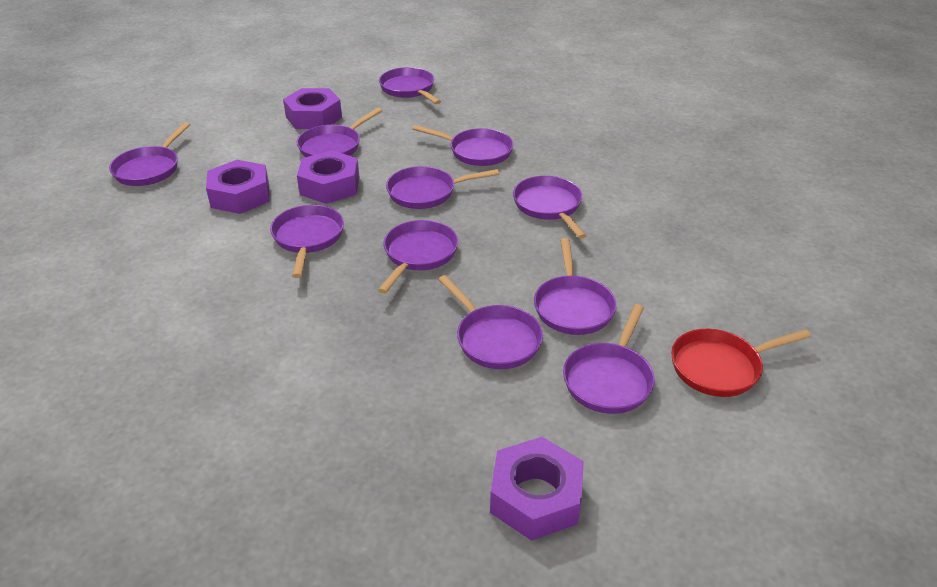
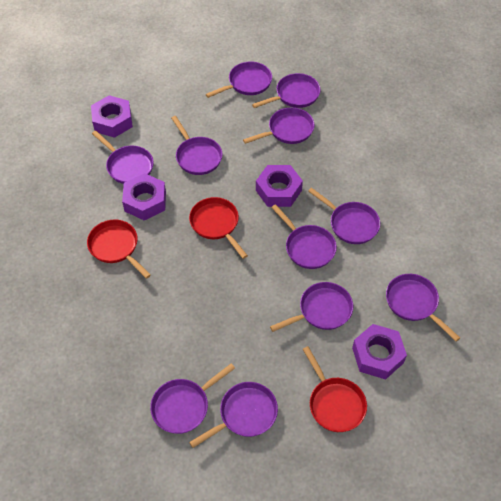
red pan: [671,329,811,397] = 1 -> [87,220,151,279] [189,197,248,259] [303,346,367,432] = 3

